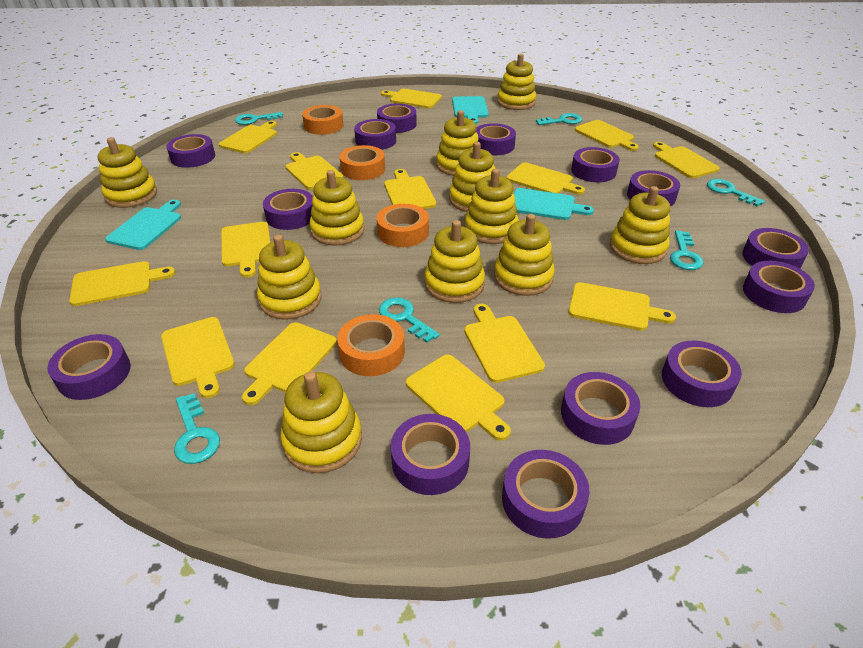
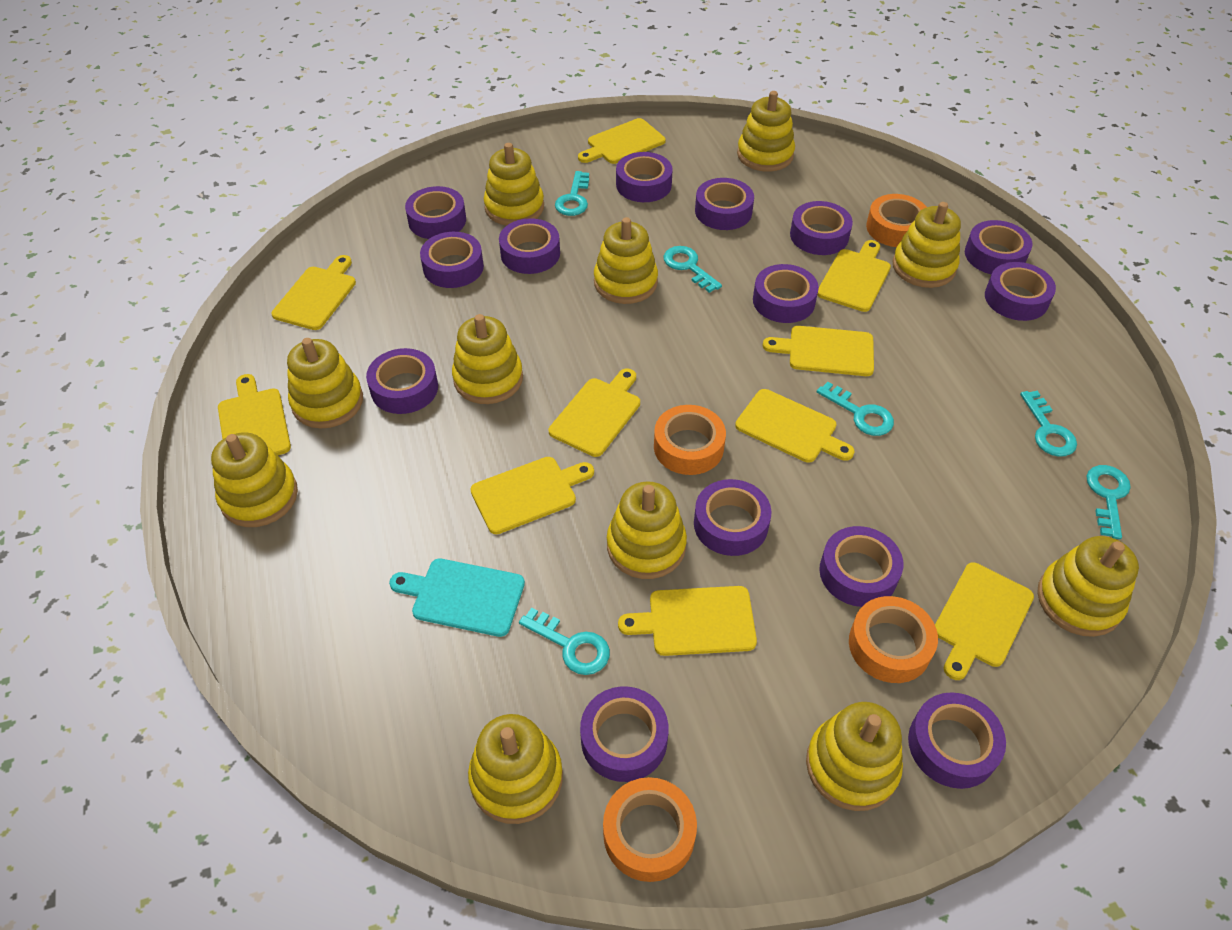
turquoise cutting board: [105,200,181,250] [452,96,489,124] [514,188,594,220] = 3 -> [389,558,525,637] = 1
yellow cutting board: [69,261,175,306] [161,317,235,398] [219,121,277,153] [221,222,270,278] [242,322,337,405] [285,152,344,190] [381,89,442,108] [384,169,436,209] [406,355,511,441] [464,304,545,383] [506,162,585,195] [568,282,676,331] [575,120,639,151] [653,142,720,178] = 14 -> [218,374,291,455] [271,255,356,330] [470,457,594,534] [549,369,640,457] [578,118,666,164] [618,586,757,656] [735,389,855,463] [763,326,874,376] [817,240,891,312] [935,563,1034,680] = 10

